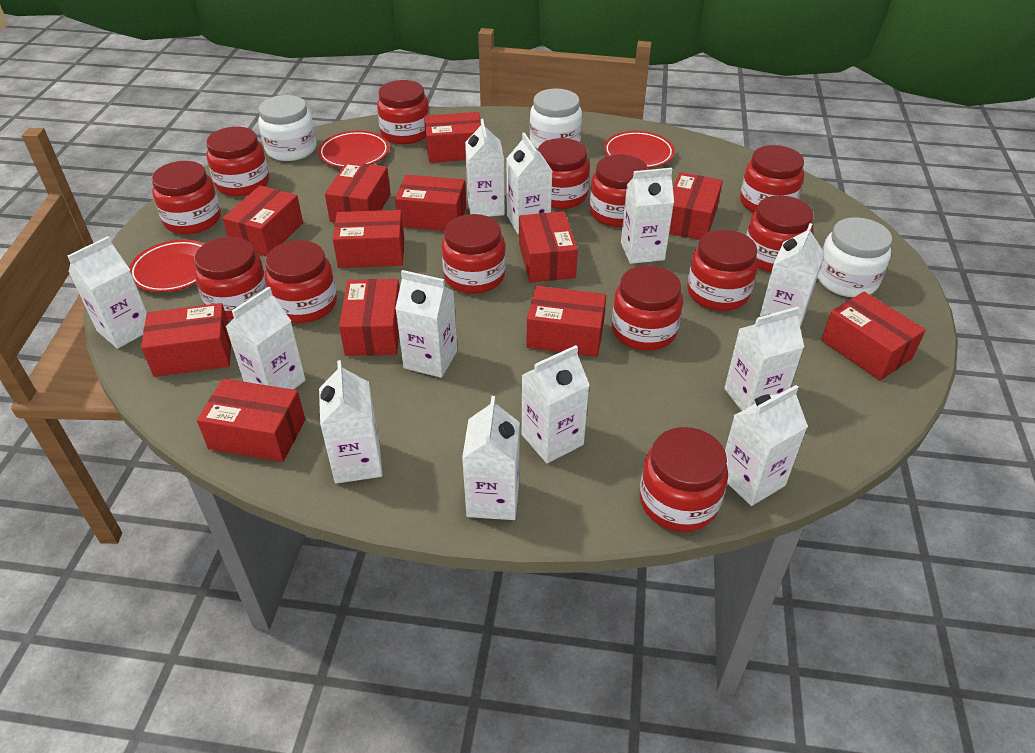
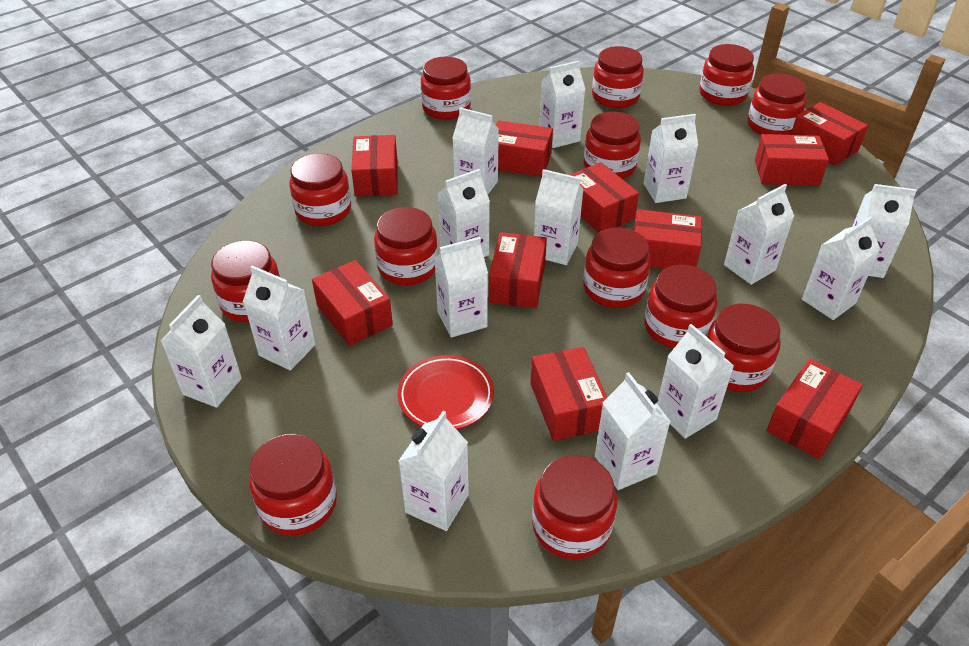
red box: [141,303,231,377] [197,379,305,462] [222,186,303,256] [325,162,391,223] [333,210,404,268] [339,279,399,356] [395,175,466,231] [424,112,481,163] [519,211,578,283] [527,286,607,357] [669,172,723,240] [821,292,926,381] = 12 -> [312,260,393,346] [351,135,398,197] [489,232,547,308] [496,120,553,177] [530,347,608,441] [570,162,639,233] [634,209,702,269] [755,134,829,186] [767,359,863,459] [791,102,868,166] = 10
red plate: [129,240,204,292] [318,131,389,168] [604,131,675,168] = 3 -> [398,355,494,430] = 1
white carton: [68,236,147,349] [225,287,306,390] [319,360,383,484] [395,270,457,378] [462,396,520,520] [465,119,505,216] [506,133,552,234] [522,345,589,463] [621,168,674,264] [724,307,804,411] [725,385,808,506] [759,223,825,327] = 12 -> [160,295,242,408] [243,266,315,370] [399,411,469,531] [434,237,488,338] [438,169,490,257] [453,107,499,195] [534,169,583,265] [539,61,585,148] [595,372,671,490] [644,114,698,203] [657,324,734,439] [724,184,794,285] [802,216,880,320] [852,184,917,278] = 14
white jar: [258,95,316,161] [530,88,582,149] [817,217,892,297] = 3 -> none = 0

